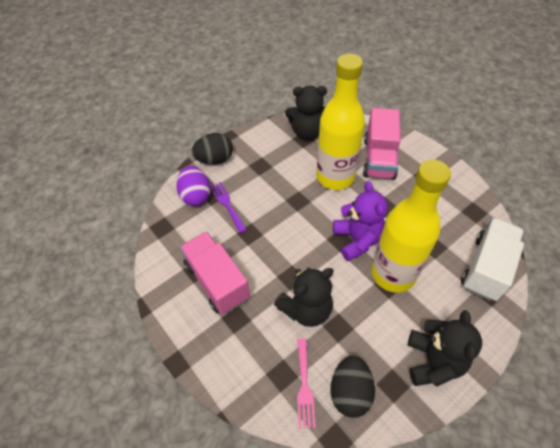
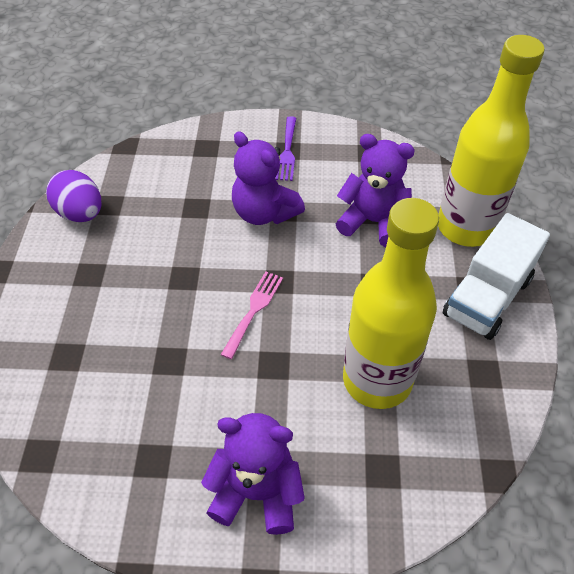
black egg: [192,133,233,165] [330,356,375,418] = 2 -> none = 0
black teddy bear: [274,267,334,327] [285,86,327,140] [408,310,482,387] = 3 -> none = 0
pink truck: [180,232,250,315] [363,108,401,180] = 2 -> none = 0
purple teddy bear: [333,181,388,262] = 1 -> [201,413,305,535] [232,131,305,225] [336,134,415,247] = 3

